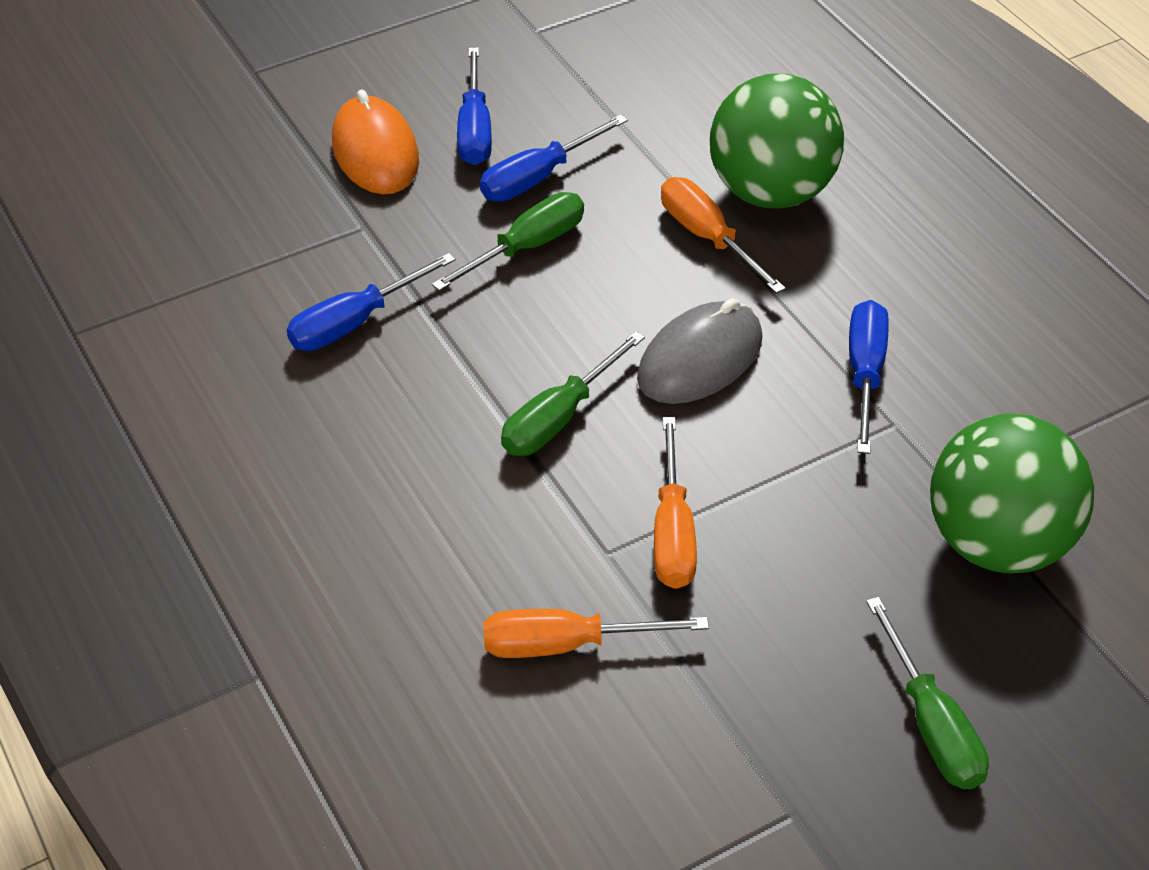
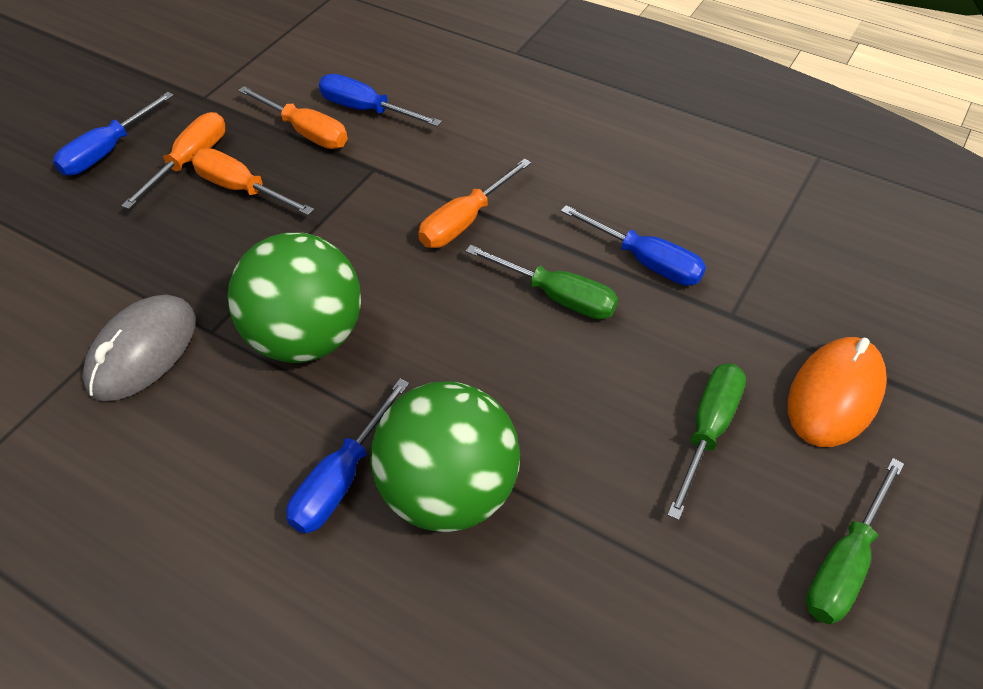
orange screwdriver: [483,609,709,658] [654,417,697,589] [661,177,786,294] = 3 -> [121,112,225,209] [191,148,314,215] [238,86,348,149] [418,158,531,248] = 4

